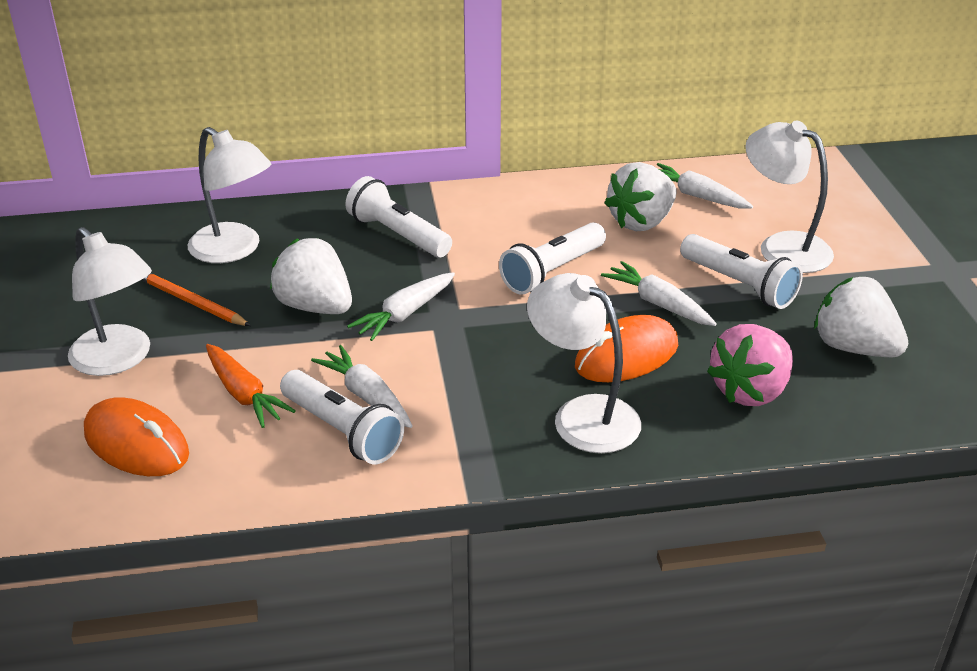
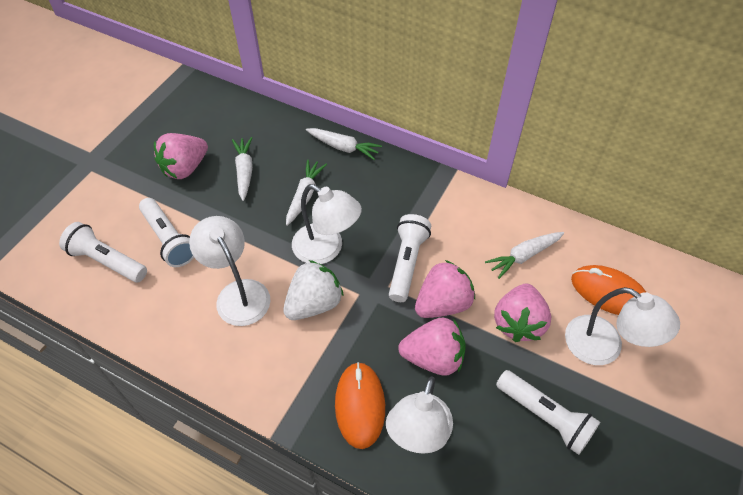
orange carrot: [206,344,295,428] = 1 -> none = 0
orange pencil: [142,273,251,326] = 1 -> none = 0
pink strawberry: [707,324,793,406] = 1 -> [154,133,208,179] [398,318,466,376] [415,260,475,318] [494,284,552,342] = 4
white strawberry: [270,238,352,314] [605,162,677,231] [814,277,909,357] = 3 -> [283,260,344,320] = 1

